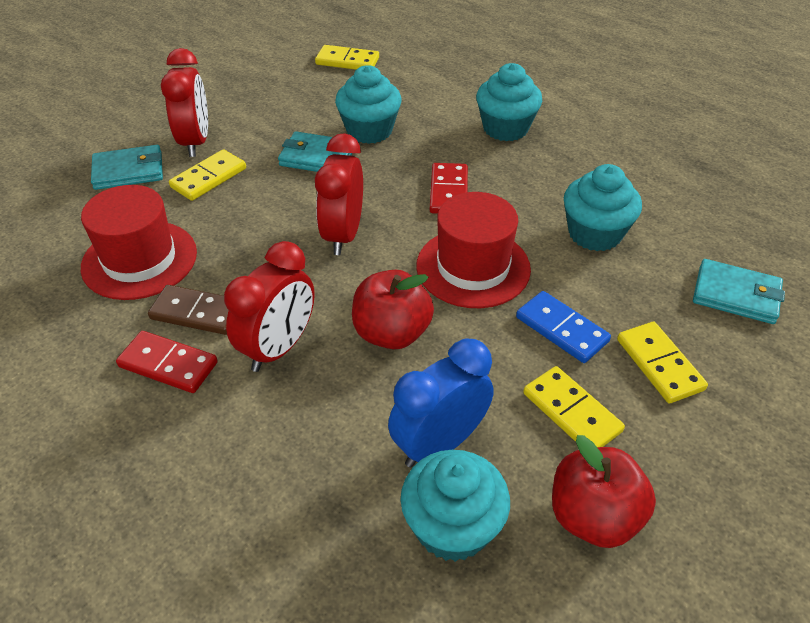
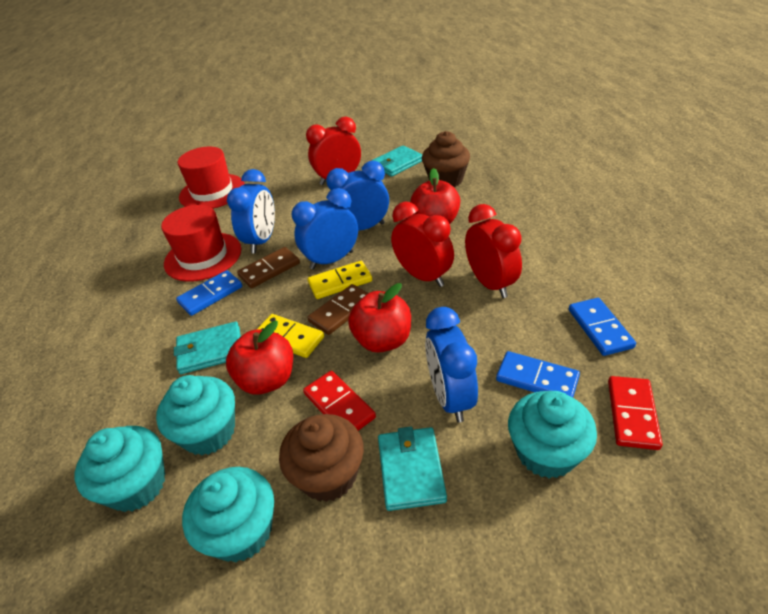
blue clock: [388,338,494,468] = 1 -> [227,169,275,253] [292,188,358,270] [326,161,389,231] [425,307,478,422] = 4
blue domino: [516,291,611,363] = 1 -> [176,270,242,316] [496,351,580,398] [569,298,636,356] = 3
brown cupcake: none = 0 -> [279,414,364,502] [422,131,470,187] = 2
brown domino: [148,285,229,335] = 1 -> [237,247,300,288] [307,284,368,335] = 2
red apple: [352,270,434,349] [552,435,656,548] = 2 -> [226,321,293,395] [348,283,411,353] [410,168,460,224] = 3
yellow domino: [169,149,246,201] [315,45,379,70] [523,366,625,447] [617,321,708,403] = 4 -> [256,314,324,358] [308,261,372,299] = 2

